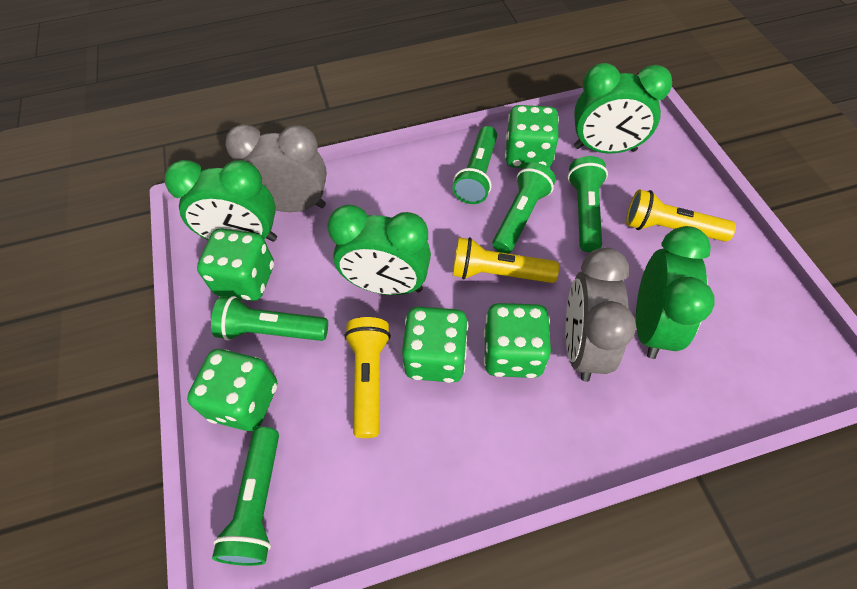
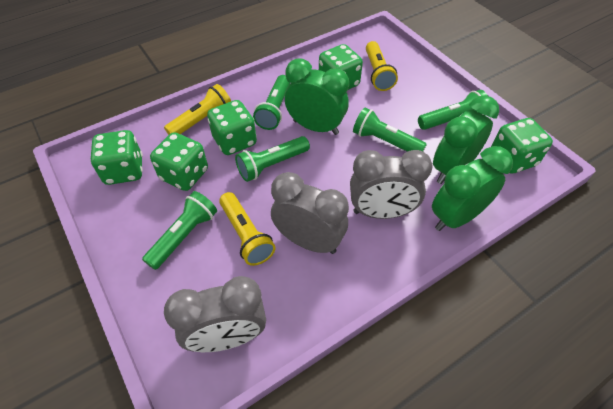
green clock: [165,160,277,242] [327,205,431,295] [574,63,672,153] [636,226,715,359] = 4 -> [285,58,349,135] [432,146,513,231] [433,95,499,184] = 3
grey clock: [225,124,327,212] [565,247,636,382] = 2 -> [164,276,266,352] [271,172,349,254] [350,150,432,219] = 3

